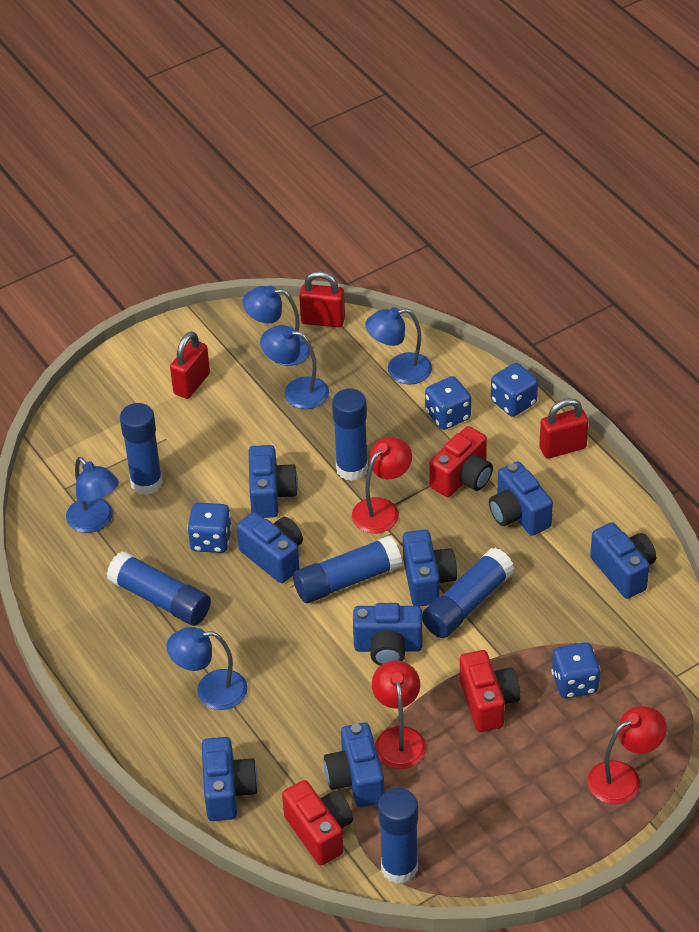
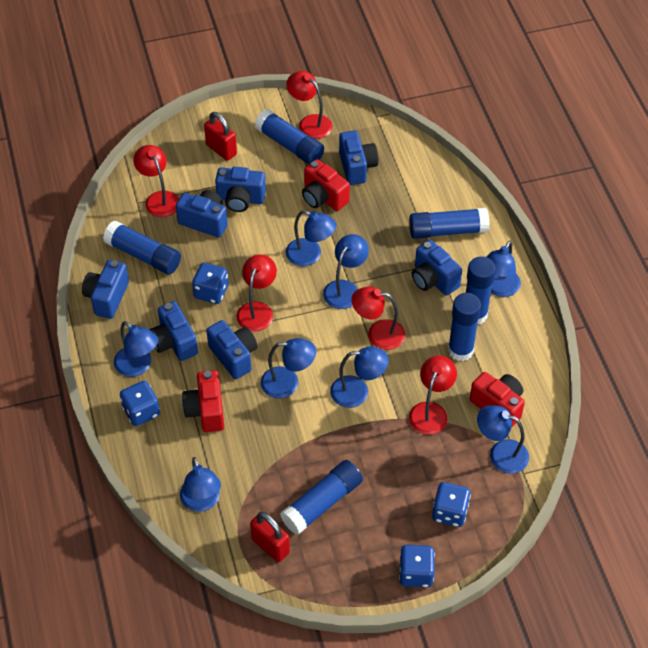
blue camera: [202,737,258,821] [236,512,303,583] [249,445,298,518] [324,723,384,807] [353,603,422,666] [403,530,457,606] [489,461,553,536] [590,522,656,599] = 8 -> [82,260,129,319] [150,301,198,361] [176,190,228,237] [206,320,258,379] [215,167,266,212] [339,131,378,185] [412,240,462,296] = 7
blue lamp: [66,457,119,533] [167,627,248,710] [242,286,310,366] [260,325,329,409] [365,307,432,384] = 5 -> [114,321,158,377] [180,457,221,512] [261,338,316,399] [286,210,337,266] [323,234,369,309] [330,346,389,408] [477,405,529,474] [487,241,521,297] = 8
red lamp: [352,437,412,533] [372,660,426,769] [588,706,667,804] = 3 -> [133,145,179,218] [237,254,277,332] [286,71,332,139] [352,287,405,350] [409,356,457,435] = 5
red padlock: [170,331,210,399] [299,271,345,327] [539,398,589,459] = 3 -> [204,112,237,161] [250,512,290,562] = 2

